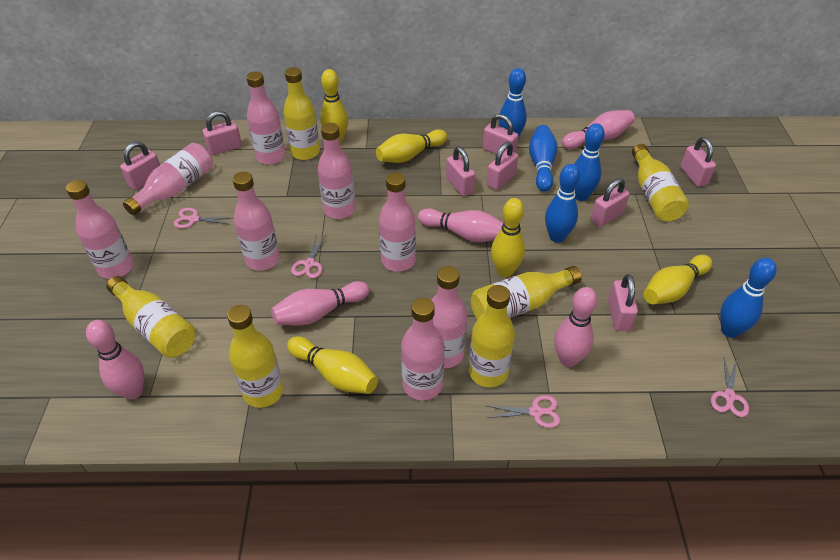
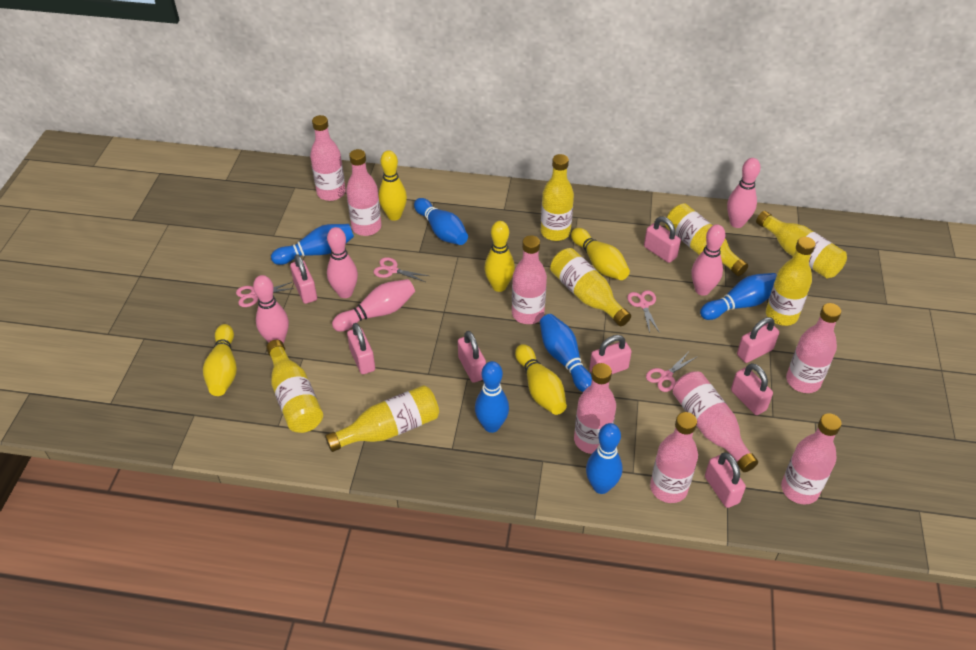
blue bowling pin: [499,68,527,137] [529,125,558,192] [545,164,580,243] [574,123,605,201] [720,258,777,338] = 5 -> [271,224,354,265] [414,198,468,245] [475,361,509,433] [540,314,592,392] [586,423,623,494] [700,273,777,320] = 6
yellow bottle: [106,276,196,358] [227,305,284,408] [283,67,320,160] [469,285,515,387] [471,266,582,320] [632,144,689,221] = 6 -> [266,340,323,433] [325,385,439,452] [541,154,574,241] [550,248,631,326] [665,204,748,276] [756,211,847,279] [766,237,816,326] = 7

